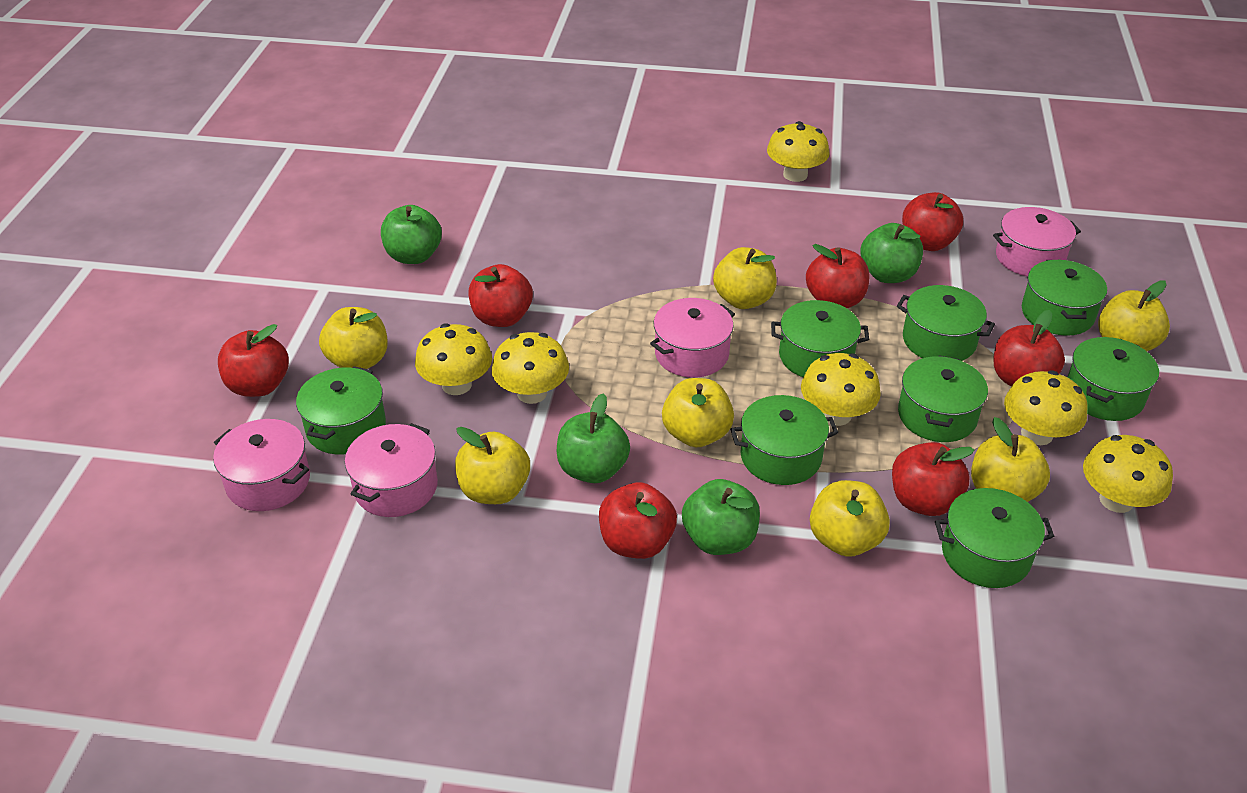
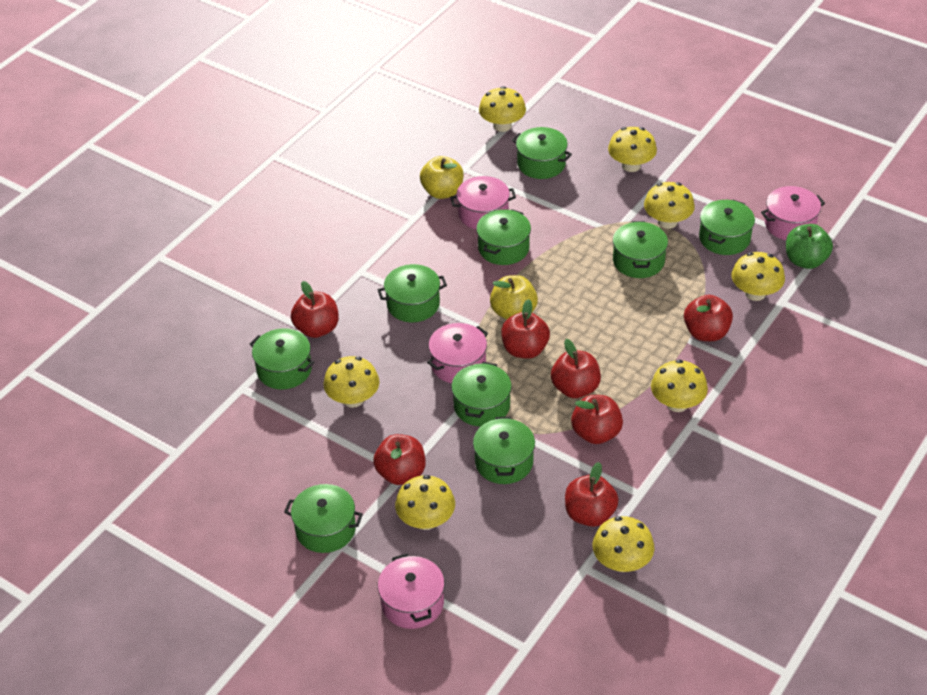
green apple: [381,205,442,264] [557,393,630,483] [682,479,760,555] [860,223,923,283] = 4 -> [786,224,833,269] = 1
green pot: [296,366,386,454] [730,395,838,485] [771,300,869,377] [897,285,995,361] [898,355,988,442] [935,488,1055,588] [1022,260,1107,336] [1067,337,1159,421] = 8 -> [250,328,315,389] [284,484,363,553] [378,264,447,322] [451,362,512,427] [473,417,535,484] [476,209,531,265] [512,127,572,179] [613,221,668,278] [699,200,755,255] = 9
yellow apple: [319,307,388,369] [455,427,530,504] [662,378,734,447] [713,247,777,309] [810,480,890,557] [971,417,1050,502] [1098,280,1170,351] = 7 -> [420,156,463,199] [490,275,538,319] = 2
yellow mushroom: [415,323,492,395] [492,332,569,404] [767,121,829,182] [801,353,881,426] [1004,370,1088,445] [1083,435,1173,513] = 6 -> [324,356,380,408] [395,475,455,530] [479,86,526,132] [593,516,654,572] [608,127,657,172] [644,182,695,229] [651,359,708,412] [732,252,785,301] = 8

